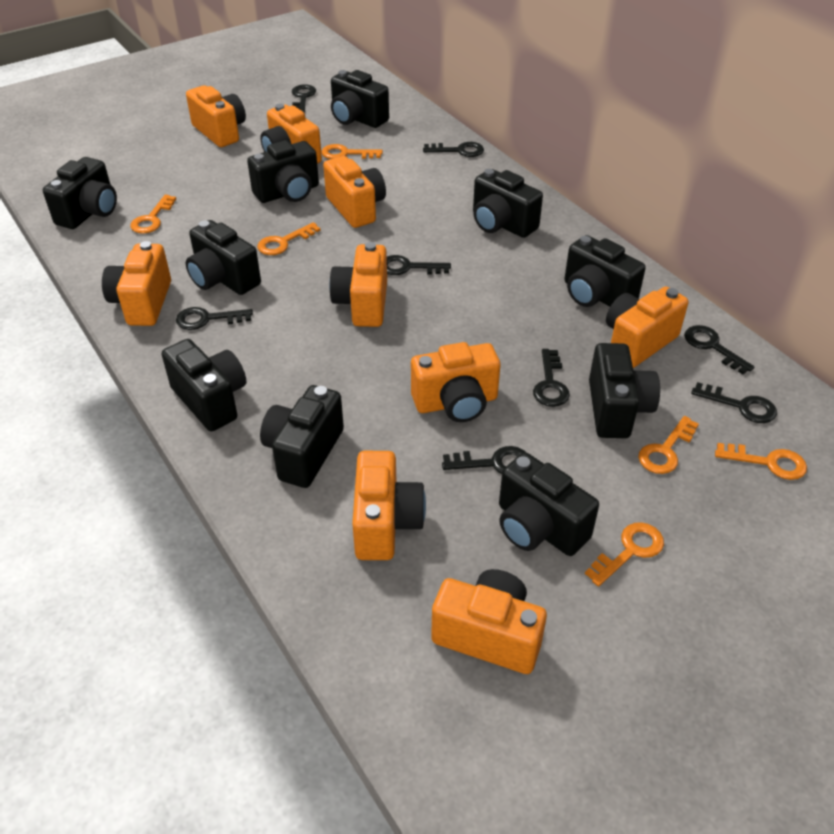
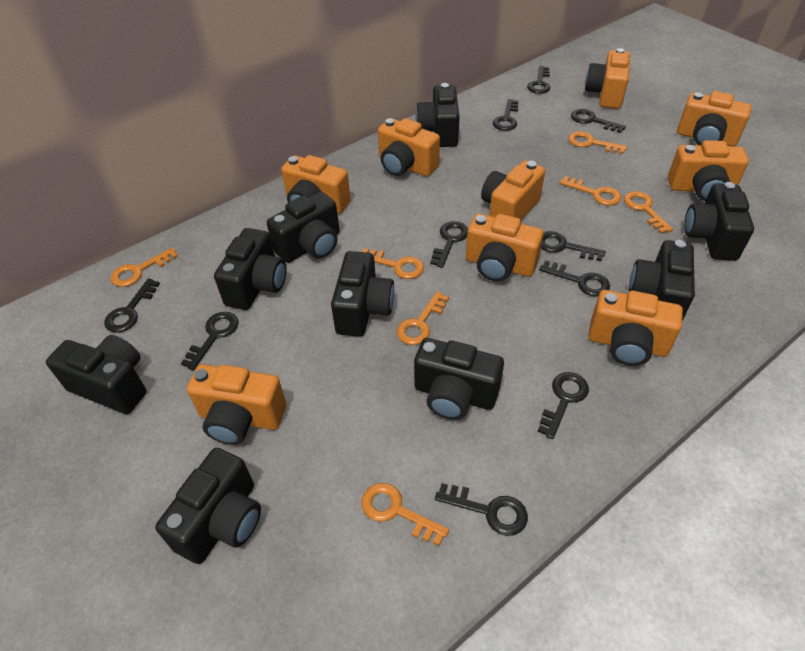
black camera: [43,157,117,229] [162,339,246,431] [185,220,261,295] [247,140,319,203] [260,385,344,488] [331,70,389,128] [473,169,543,238] [499,452,599,556] [564,235,646,307] [589,343,660,438] = 10 -> [46,335,146,414] [155,448,261,564] [214,228,286,310] [267,191,340,263] [331,251,394,337] [414,338,504,420] [416,83,459,147] [629,240,695,321] [684,182,754,261] = 9
black key: [176,307,253,330] [292,84,316,113] [387,255,451,275] [423,142,484,157] [442,446,525,474] [533,349,570,407] [684,325,754,374] [691,382,777,423] = 8 -> [104,278,160,333] [181,312,239,370] [430,221,468,268] [435,483,528,536] [493,99,519,131] [527,66,550,94] [537,372,589,439] [539,260,610,297] [541,231,606,261] [571,109,626,133] = 10
orange key: [130,194,176,234] [257,222,321,255] [321,144,383,159] [585,522,664,587] [638,416,699,474] [715,443,807,480] = 6 -> [110,248,178,287] [362,248,424,279] [362,483,449,546] [396,292,449,345] [559,176,621,206] [568,131,627,154] [624,191,673,234] = 7

